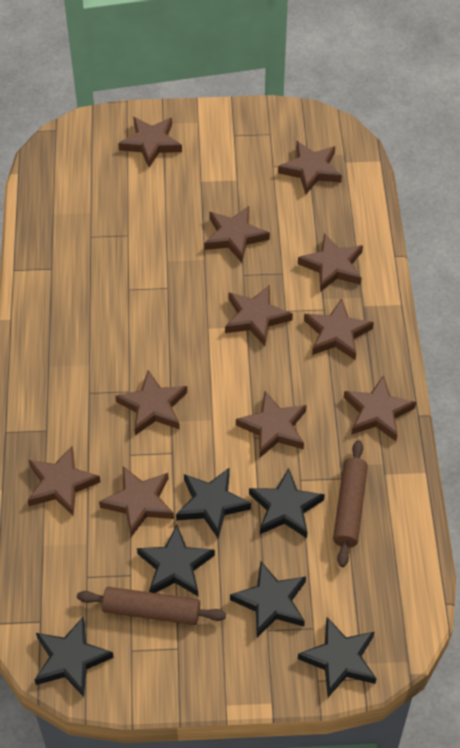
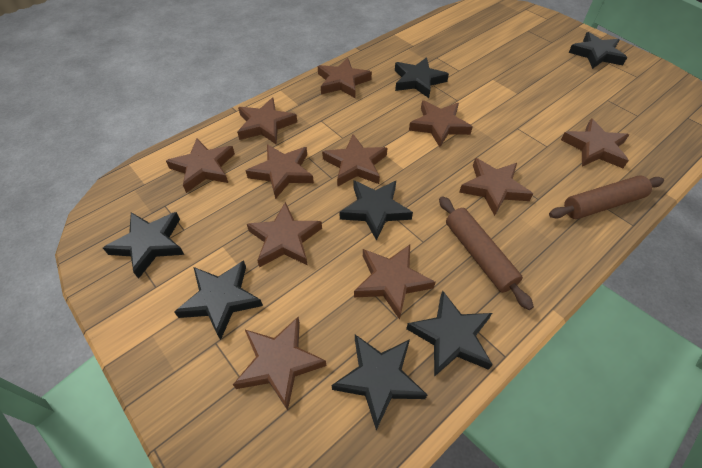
black star: [35,617,114,697] [137,525,215,596] [176,467,251,539] [230,561,306,638] [249,468,325,538] [298,617,377,697] = 6 -> [103,212,184,279] [174,260,263,340] [332,335,427,430] [340,181,413,241] [395,57,449,98] [406,291,493,377] [569,32,627,69] = 7

